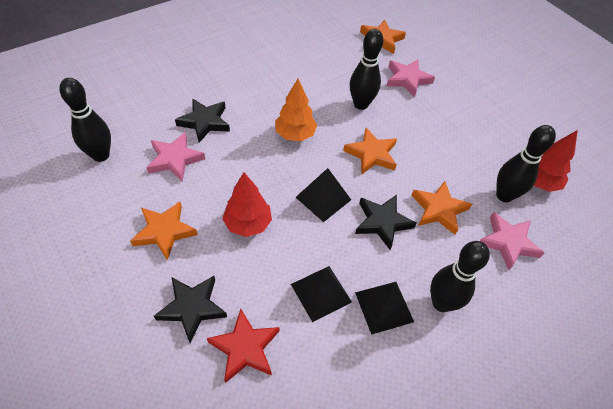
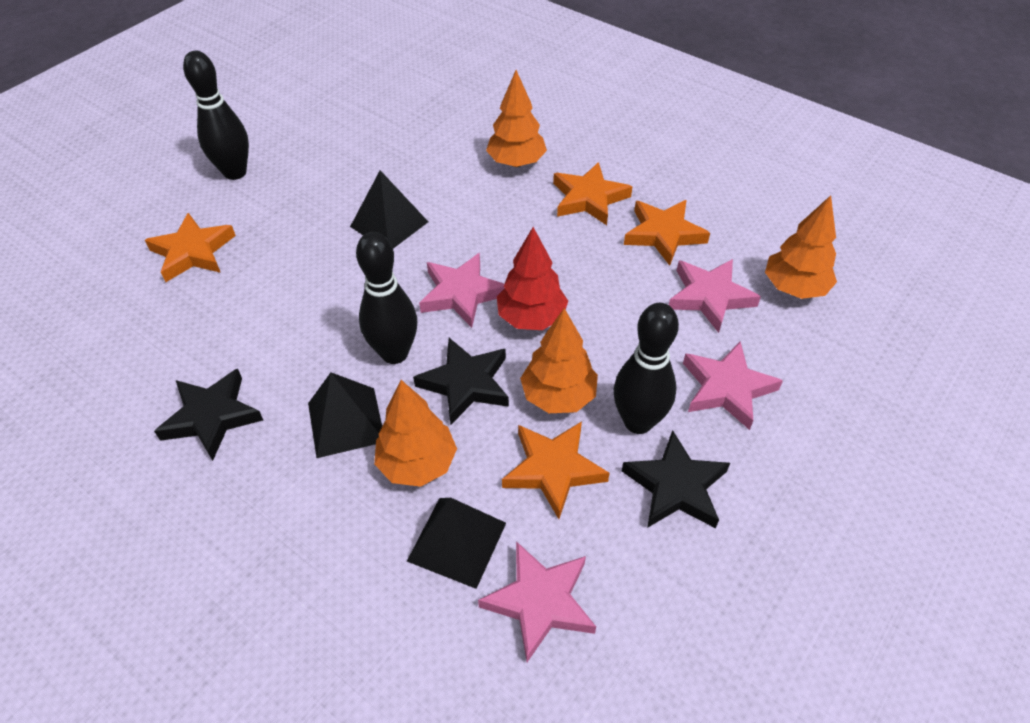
black bowling pin: [59,78,111,162] [350,29,383,110] [430,241,490,312] [496,125,556,202] = 4 -> [183,51,249,180] [356,232,417,364] [614,303,679,434] = 3
orange tree: [275,79,317,141] = 1 -> [374,380,457,487] [486,70,547,167] [520,308,598,413] [765,195,837,299] = 4
pink star: [146,132,205,181] [386,59,435,97] [480,212,544,270] = 3 -> [419,253,505,328] [478,541,596,662] [669,259,761,333] [683,341,783,430] = 4
red star: [207,309,279,383] = 1 -> none = 0
red tree: [222,172,272,237] [534,130,578,192] = 2 -> [497,227,568,330] = 1

